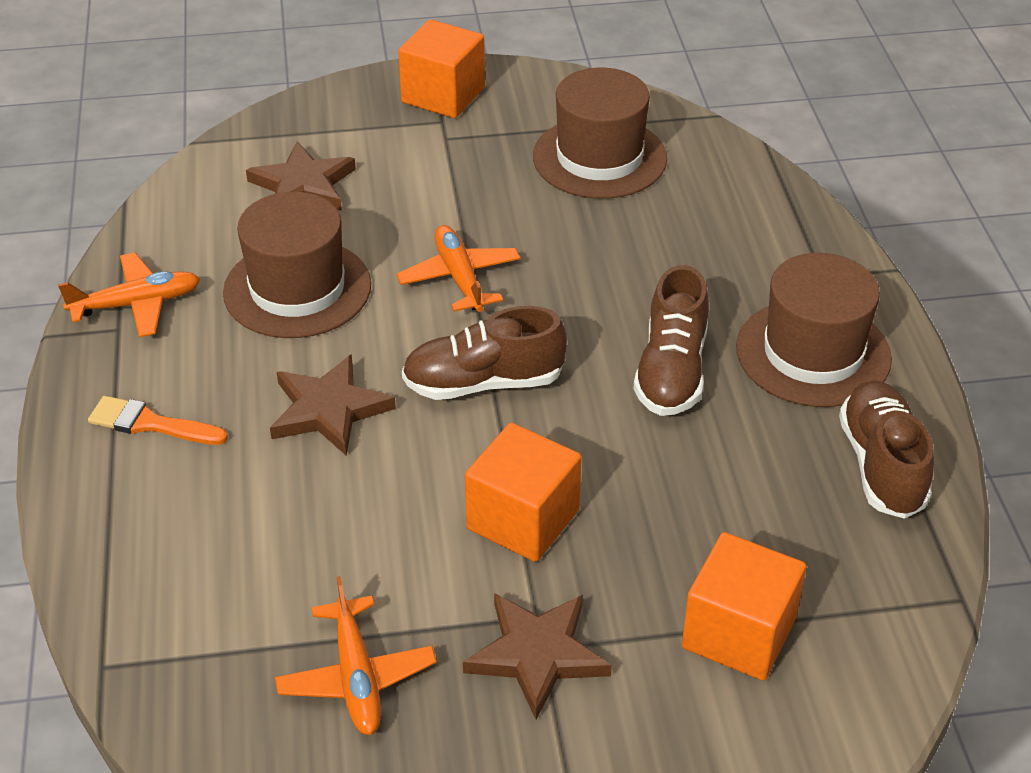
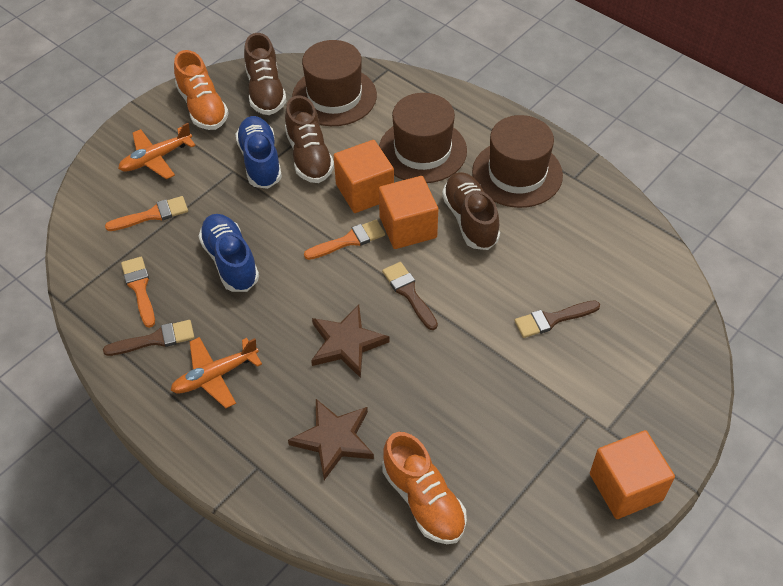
blue shoe: none = 0 -> [198,214,259,292] [235,116,282,189] = 2
brown brush: none = 0 -> [103,320,195,356] [382,262,438,330] [514,300,600,338] = 3
brown star: [246,142,356,211] [270,354,396,456] [463,593,612,720] = 3 -> [288,399,374,480] [311,305,389,378] = 2
orange brush: [88,396,228,445] = 1 -> [105,196,188,231] [121,257,155,328] [304,220,385,260] = 3
orange plane: [58,253,200,337] [275,576,437,735] [396,225,521,312] = 3 -> [118,123,196,179] [171,337,262,408] = 2
orange shoe: none = 0 -> [174,50,229,130] [382,432,467,544] = 2

